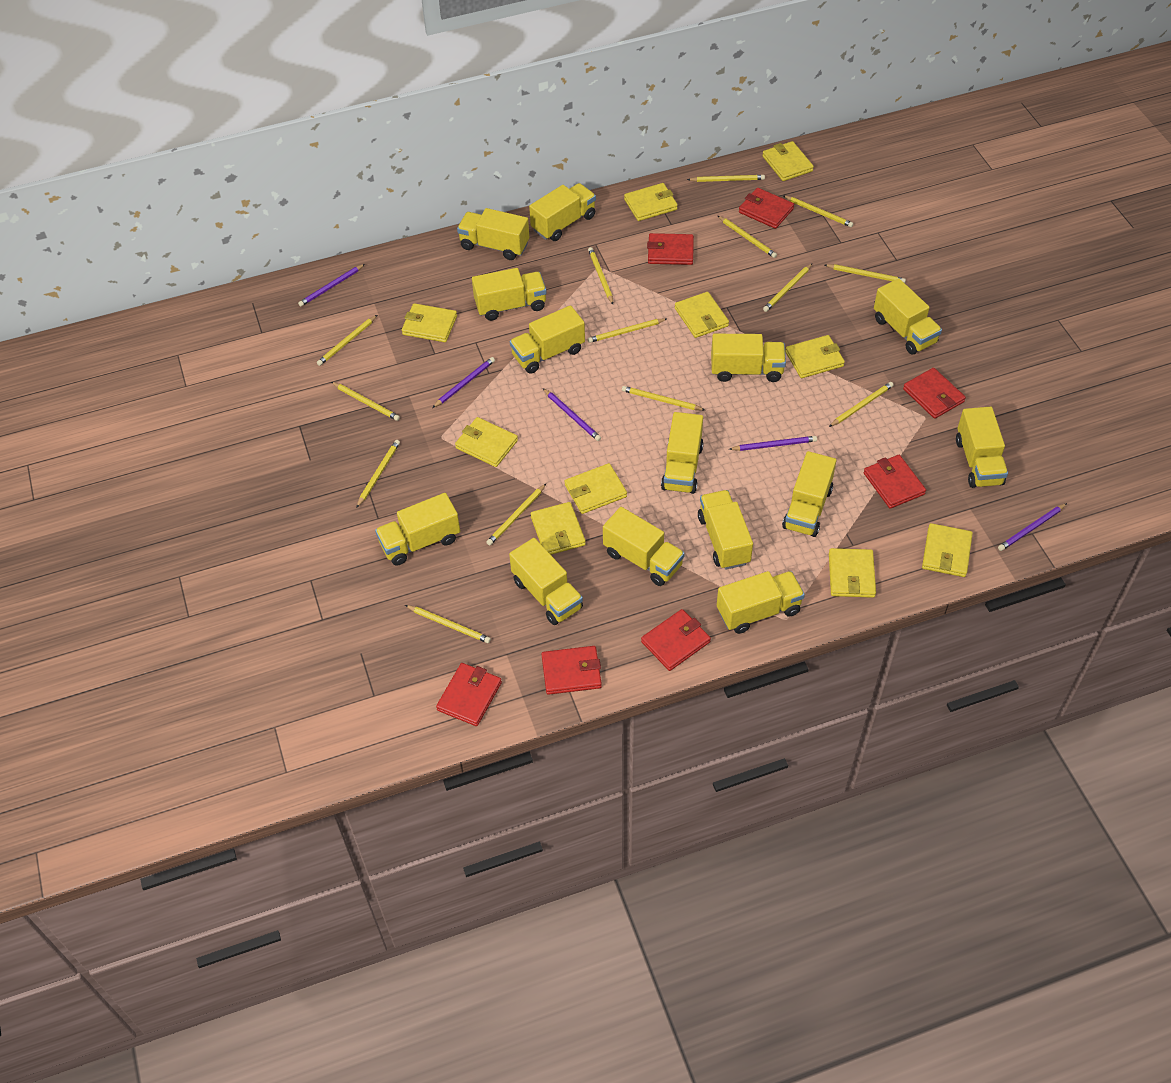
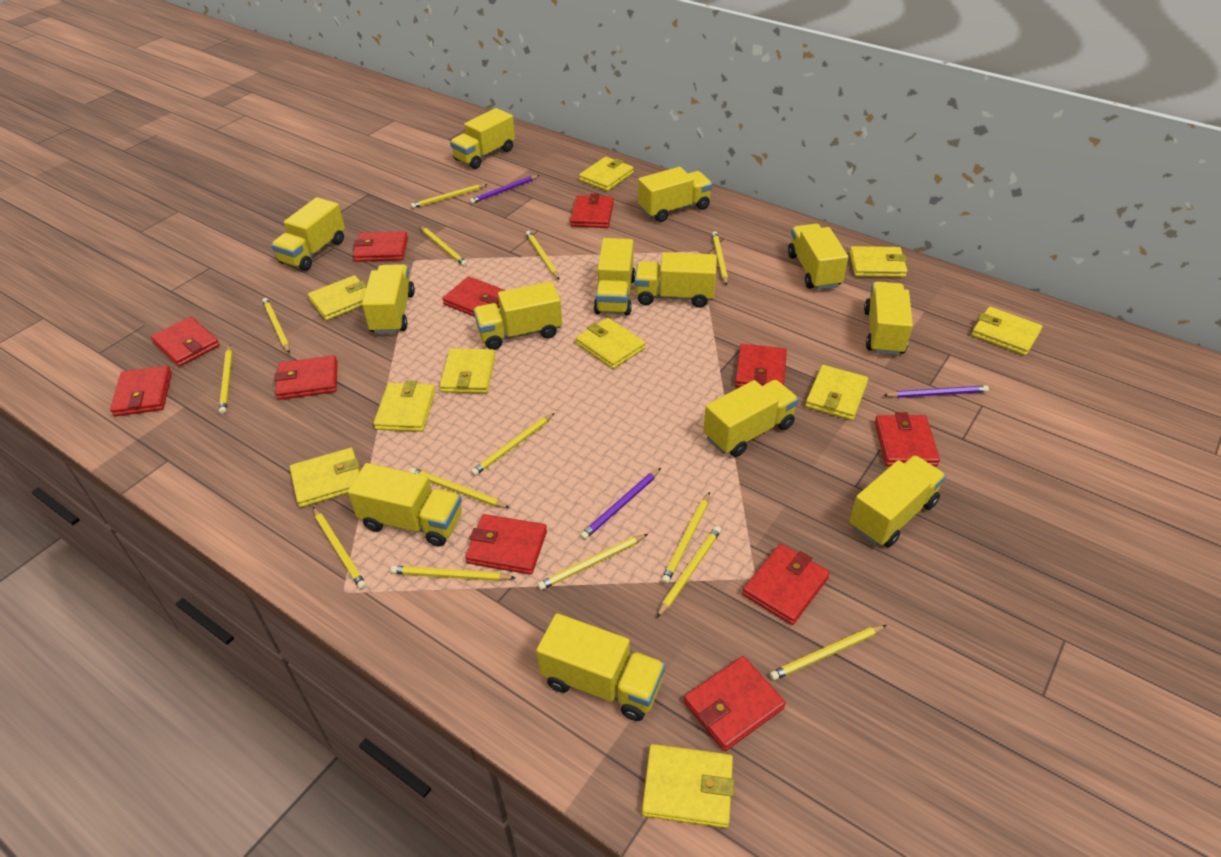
purple pencil: [298,264,365,307] [432,357,495,408] [543,388,601,441] [729,436,817,451] [998,503,1067,551] = 5 -> [470,175,539,204] [580,468,661,540] [883,385,989,398] = 3
red wallet: [436,663,502,726] [542,646,602,695] [641,609,711,671] [647,233,694,265] [739,188,794,229] [864,455,926,509] [903,368,966,419] = 7 -> [110,366,172,416] [151,316,220,367] [274,355,338,400] [353,231,408,262] [442,276,505,317] [465,514,547,575] [570,194,614,228] [684,656,786,751] [735,344,787,387] [742,544,830,625] [875,412,940,467] = 11
yellow truck: [375,493,460,565] [457,208,529,260] [472,268,547,321] [509,538,583,625] [510,305,585,374] [529,183,596,241] [603,507,685,586] [661,412,704,494] [698,490,753,570] [711,334,786,382] [717,571,805,634] [782,451,836,537] [874,278,942,355] [956,407,1008,488] = 14 -> [271,197,345,271] [348,463,462,547] [362,264,415,334] [450,108,515,169] [474,281,562,350] [536,613,665,721] [594,238,636,316] [635,252,717,308] [638,167,712,222] [703,380,799,457] [788,224,848,290] [849,455,946,547] [864,281,913,355] = 13

